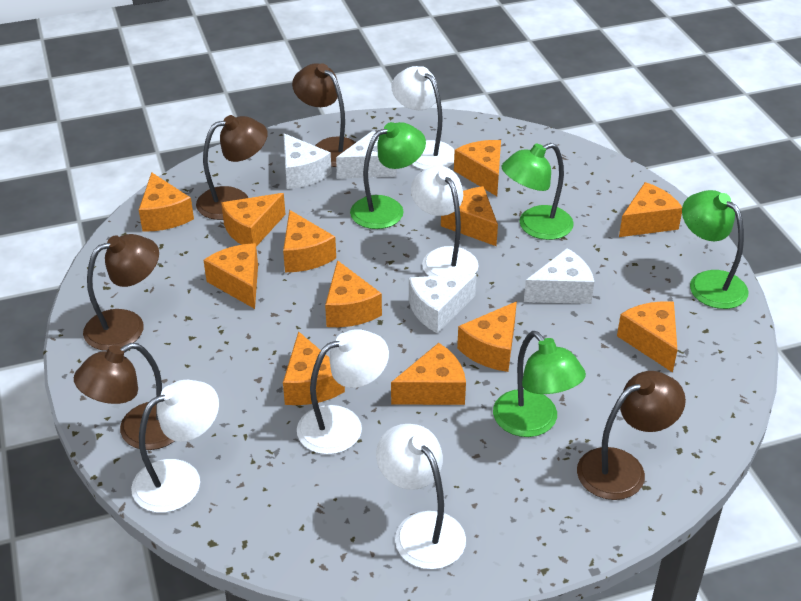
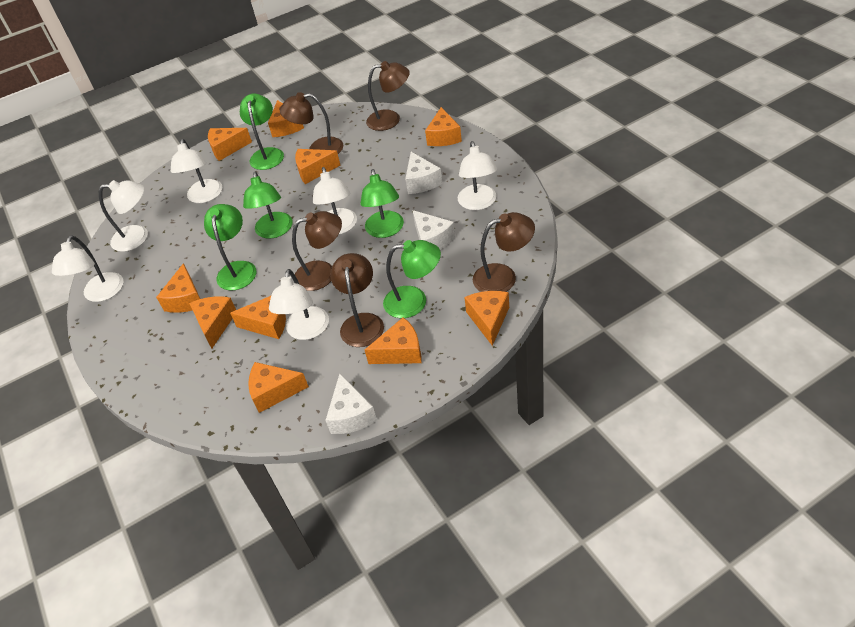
green lamp: [350,122,426,229] [493,331,586,437] [502,143,574,240] [682,190,748,309] = 4 -> [204,204,256,290] [240,94,284,170] [243,172,293,239] [360,169,404,238] [383,240,441,318] = 5
orange cheese: [139,172,194,232] [204,243,258,309] [221,193,285,247] [283,210,336,272] [283,331,345,405] [325,260,382,327] [391,343,466,405] [441,186,498,246] [454,140,501,196] [457,301,517,372] [617,301,677,373] [619,182,682,237] = 12 -> [156,263,200,313] [189,296,236,348] [208,128,252,161] [230,296,286,339] [248,362,309,413] [268,100,304,137] [295,149,340,184] [365,317,422,364] [425,107,462,146] [464,291,509,346] = 10
white cheese: [283,133,332,189] [336,130,396,179] [409,274,477,334] [524,248,594,304] = 4 -> [325,374,377,434] [405,152,443,194] [412,210,456,250] = 3
white lamp: [131,380,219,513] [297,329,389,454] [376,424,466,569] [391,66,455,170] [411,166,479,276] = 5 -> [52,235,124,302] [99,180,148,252] [171,139,223,203] [269,269,329,340] [313,167,357,234] [458,141,497,210] = 6

